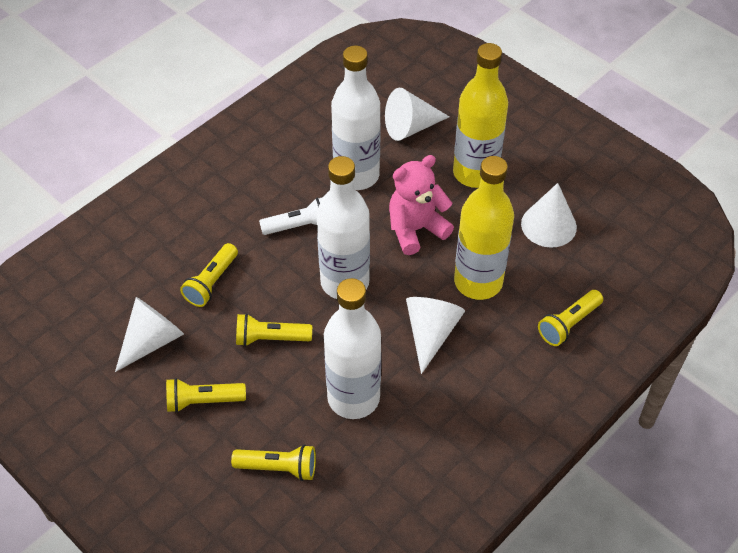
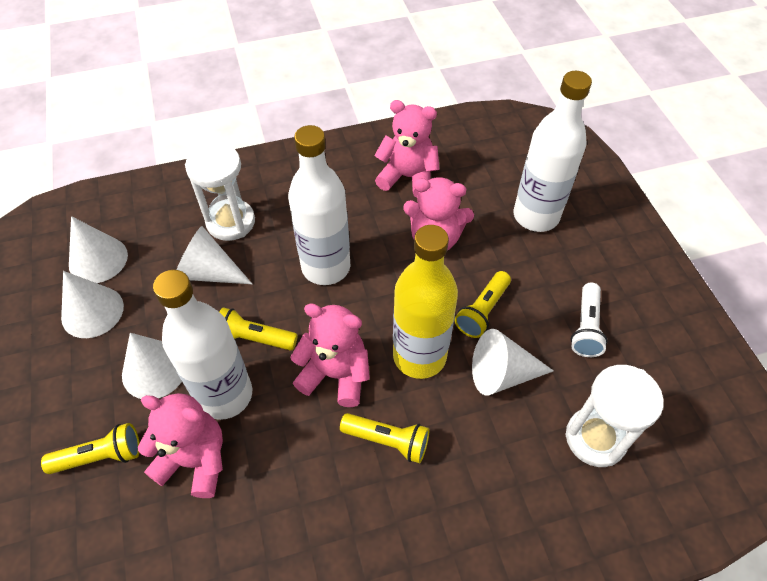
pink teddy bear: [389,155,454,255] = 1 -> [138,393,223,498] [290,303,370,407] [374,100,439,197] [403,177,474,251] = 4
white cone: [115,297,184,372] [385,88,449,141] [406,297,465,374] [521,183,577,248] = 4 -> [61,271,124,338] [69,216,128,283] [122,333,182,399] [176,226,252,284] [472,329,554,396] = 5
white hourglass: none = 0 -> [185,143,255,241] [566,365,664,467] = 2
yellow bottle: [453,43,508,188] [454,156,514,300] = 2 -> [393,225,458,379] = 1
yellow flashlight: [166,378,246,413] [180,243,238,307] [231,444,316,481] [236,313,312,346] [538,290,603,346] = 5 -> [41,423,140,474] [219,308,298,351] [340,413,430,463] [455,271,511,338] = 4

